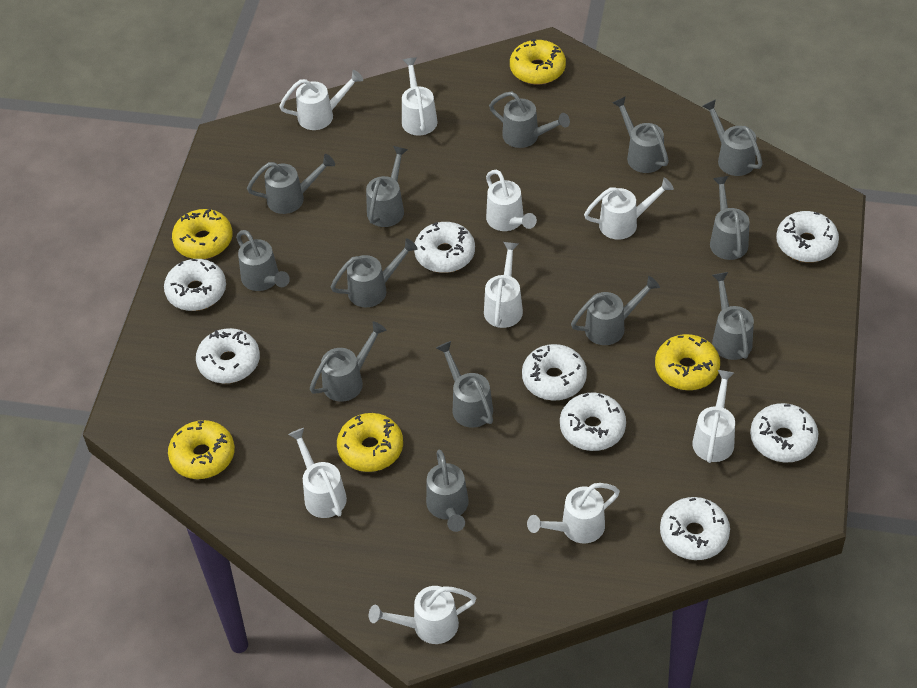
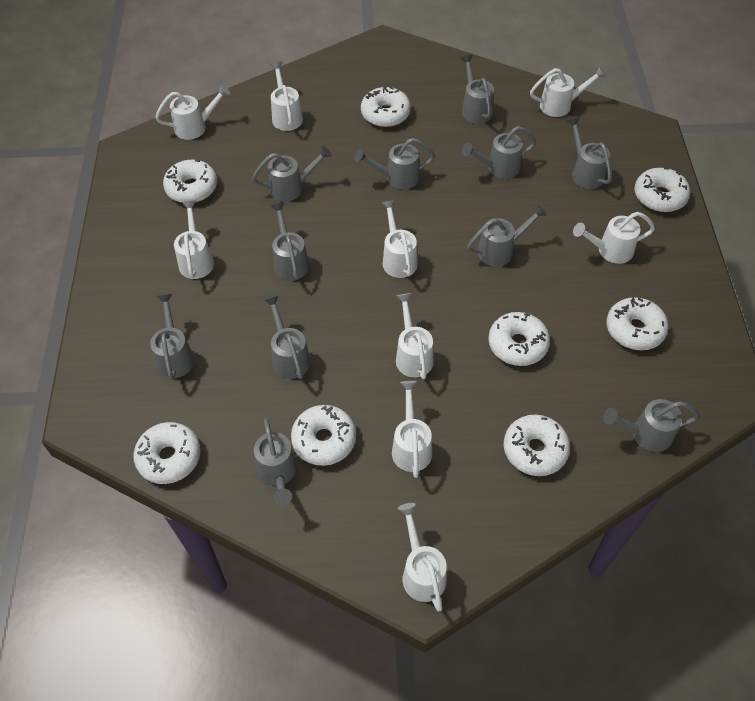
grey watering can: [236,230,290,291] [247,154,335,214] [310,321,387,402] [331,238,418,307] [366,146,408,227] [426,449,469,532] [436,341,493,428] [489,92,570,148] [571,276,660,345] [612,96,669,173] [703,99,763,176] [710,176,750,260] [712,272,754,360] = 13 -> [150,294,195,380] [252,146,332,202] [254,418,297,505] [264,295,311,379] [271,203,309,281] [354,138,435,189] [461,55,494,124] [462,126,536,179] [467,204,547,266] [567,117,611,189] [603,399,700,452] = 11
yellow donut: [168,420,235,479] [172,209,233,259] [337,413,403,472] [510,39,566,85] [655,334,720,390] = 5 -> none = 0

